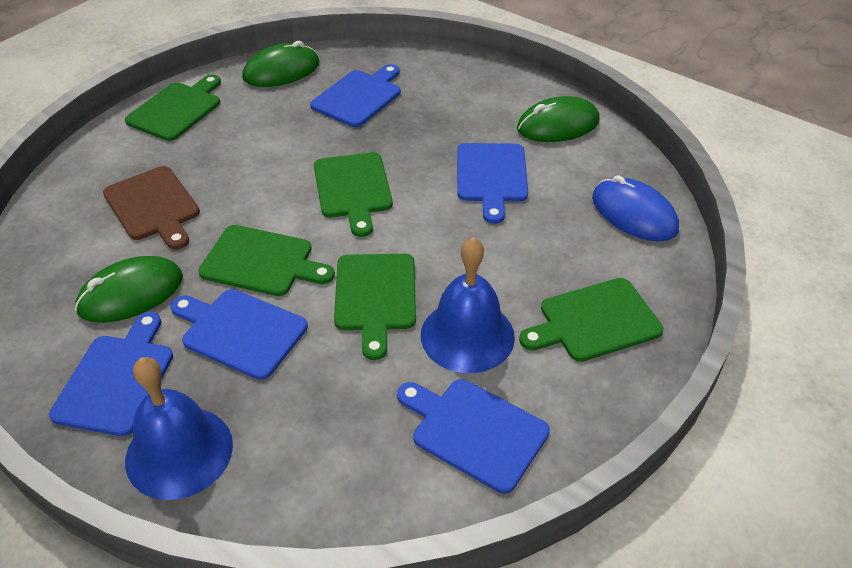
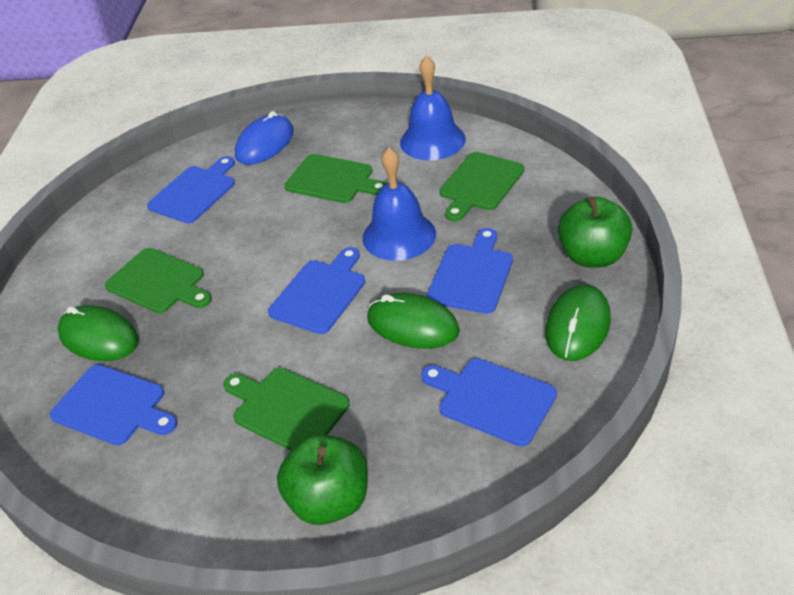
brown cutting board: [103,166,200,250] = 1 -> none = 0
green apple: none = 0 -> [277,434,368,525] [558,197,632,268] = 2
green cutting board: [125,74,221,141] [198,225,335,296] [314,152,393,237] [334,254,416,360] [519,278,663,362] = 5 -> [105,248,212,313] [223,368,350,451] [284,154,387,203] [440,152,525,221] = 4

